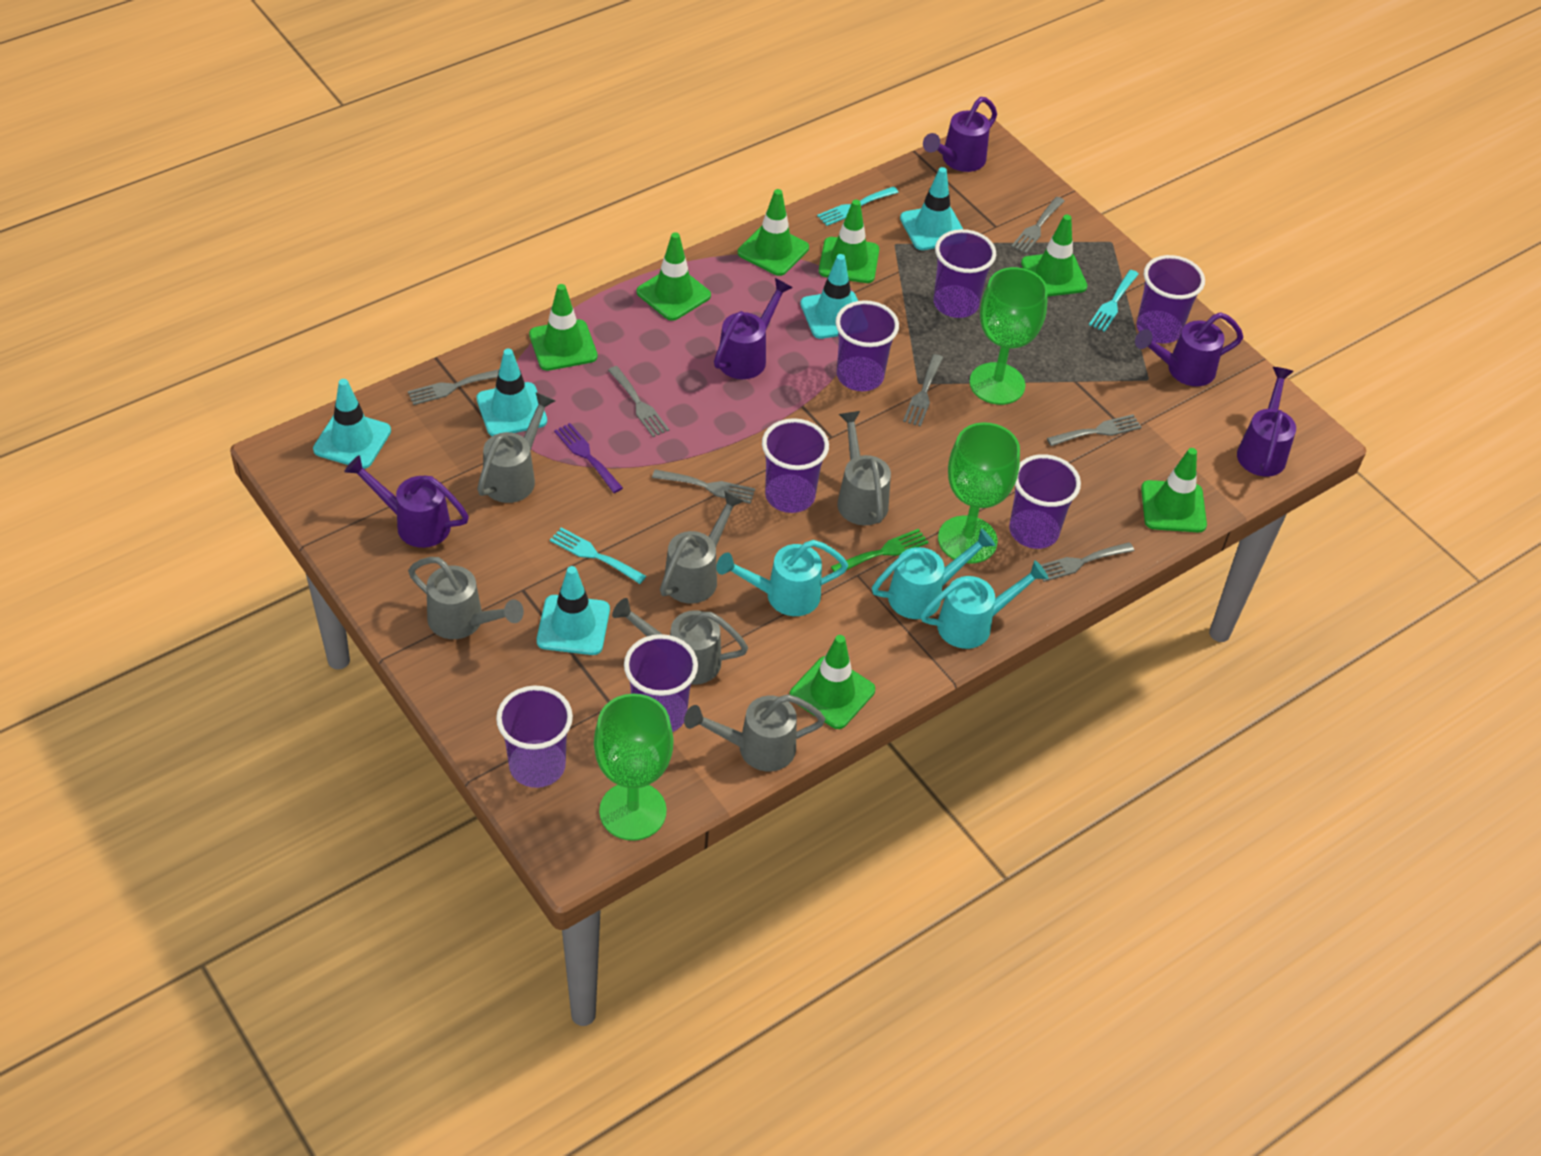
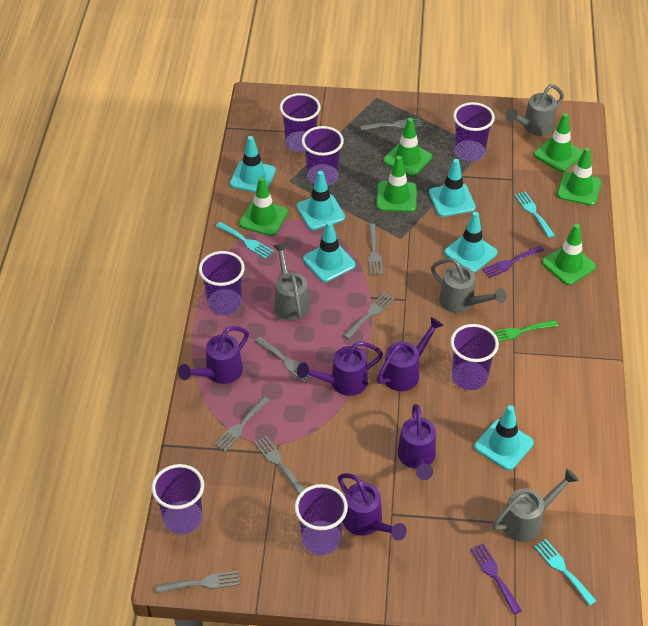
green goblet: [594,694,673,841] [938,422,1020,564] [969,267,1048,405] = 3 -> none = 0
green traffic cone: [529,284,598,371] [637,232,711,321] [738,189,809,276] [790,635,875,729] [819,200,879,283] [1021,215,1087,296] [1141,448,1207,532] = 7 -> [239,177,288,236] [376,156,417,212] [383,118,432,176] [534,113,583,172] [542,224,596,285] [557,147,601,206] = 6
grey watering can: [408,557,524,639] [477,392,555,503] [612,598,748,685] [660,491,744,604] [684,694,825,771] [837,411,891,525] = 6 -> [273,243,310,321] [431,258,506,313] [492,468,579,542] [506,84,564,136] = 4
purple fork: [554,423,623,493] = 1 -> [470,543,522,614] [482,246,544,278] = 2
turquoise traffic cone: [313,379,391,469] [476,349,547,436] [537,566,610,655] [800,254,858,339] [900,167,963,250] = 5 -> [230,136,276,192] [296,171,345,230] [303,221,356,282] [429,159,476,217] [444,212,497,273] [474,405,534,470] = 6
turquoise watering can: [716,540,848,616] [872,528,996,619] [921,560,1048,649] = 3 -> none = 0

